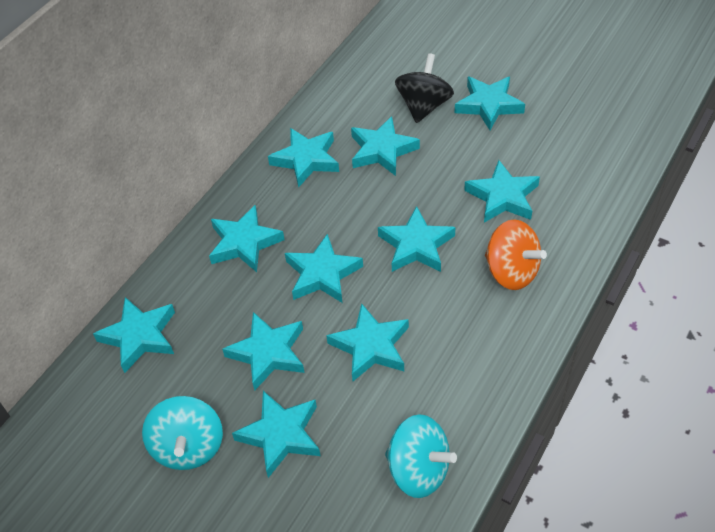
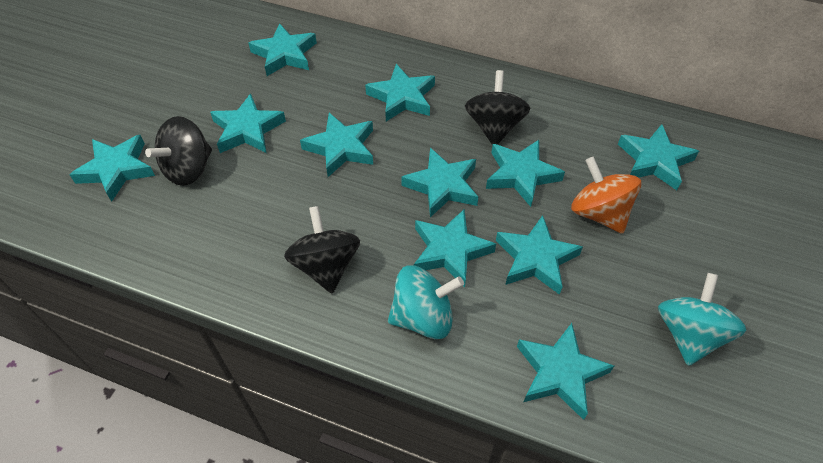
black spinning top: [395,53,454,123] = 1 -> [145,116,212,186] [284,206,360,293] [465,70,530,146] = 3

